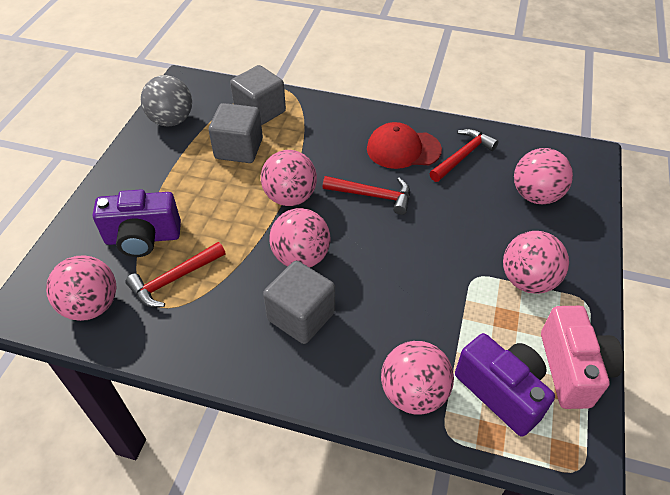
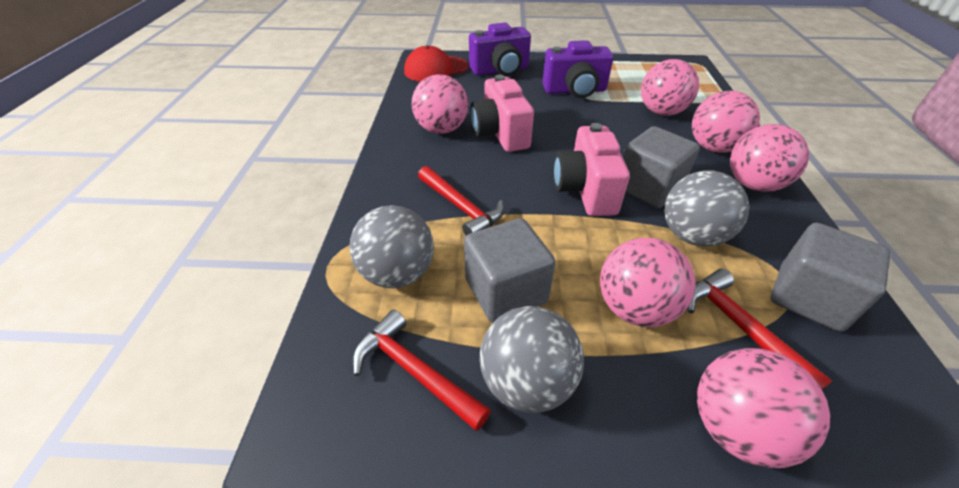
grey ball: [141,75,192,127] = 1 -> [349,205,434,288] [480,306,584,413] [664,171,749,247] = 3
pink camera: [541,306,624,409] = 1 -> [470,75,534,152] [554,123,630,216] = 2

